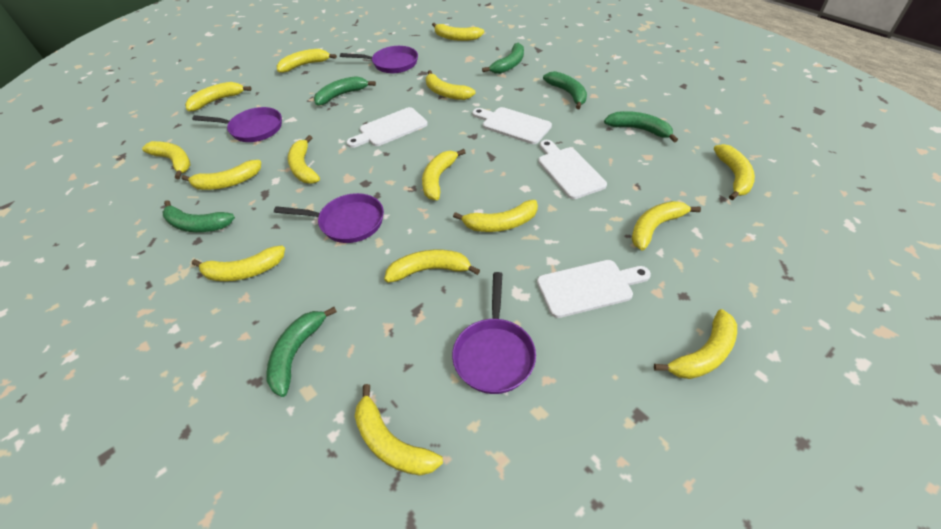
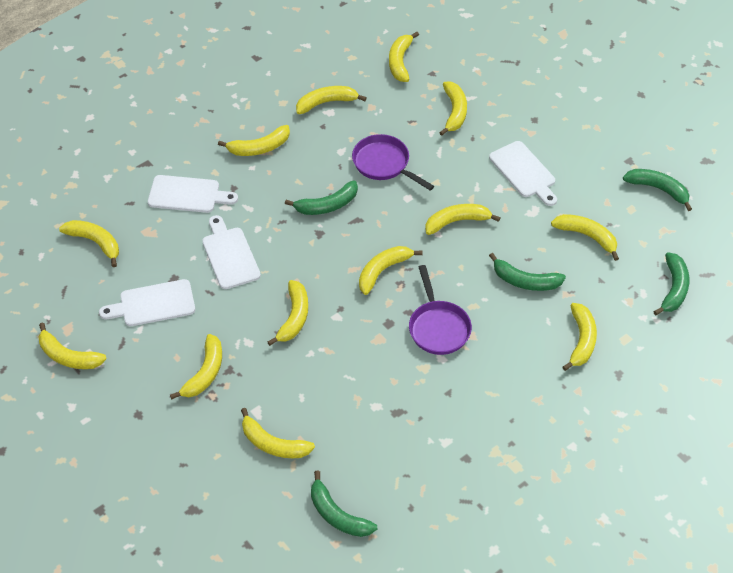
green banana: [163,200,235,232] [267,307,337,397] [314,76,376,106] [482,43,524,74] [543,71,587,109] [604,111,678,143] = 6 -> [285,180,358,215] [311,471,377,537] [489,253,566,291] [623,169,692,211] [653,252,689,315] = 5
purple pan: [192,107,282,142] [274,193,384,243] [340,46,418,73] [452,272,536,394] = 4 -> [352,134,434,191] [409,265,472,355] = 2
yellow banana: [142,141,190,179] [181,160,261,190] [185,82,252,111] [192,245,285,281] [277,49,337,73] [288,135,320,184] [355,384,443,476] [384,250,480,283] [422,149,466,200] [426,70,476,100] [432,23,484,41] [453,200,538,232] [632,201,701,250] [654,309,737,379] [714,144,755,200] = 15 -> [39,323,107,369] [59,220,119,267] [170,334,222,399] [218,125,290,156] [241,408,315,458] [268,280,308,346] [296,86,367,114] [359,246,423,295] [389,32,419,82] [425,204,501,235] [439,82,467,136] [551,214,619,261] [562,303,597,371] = 13

